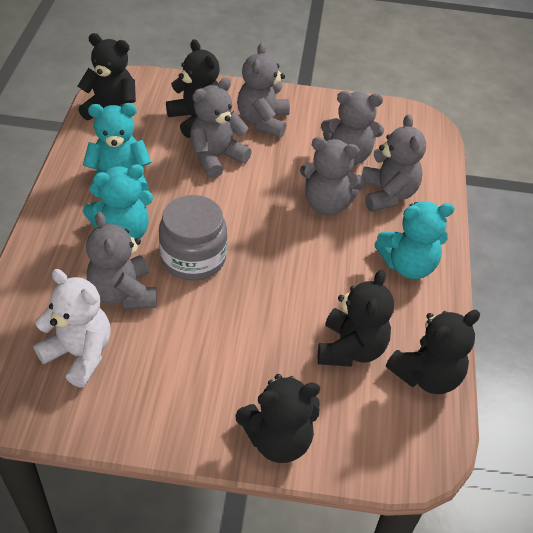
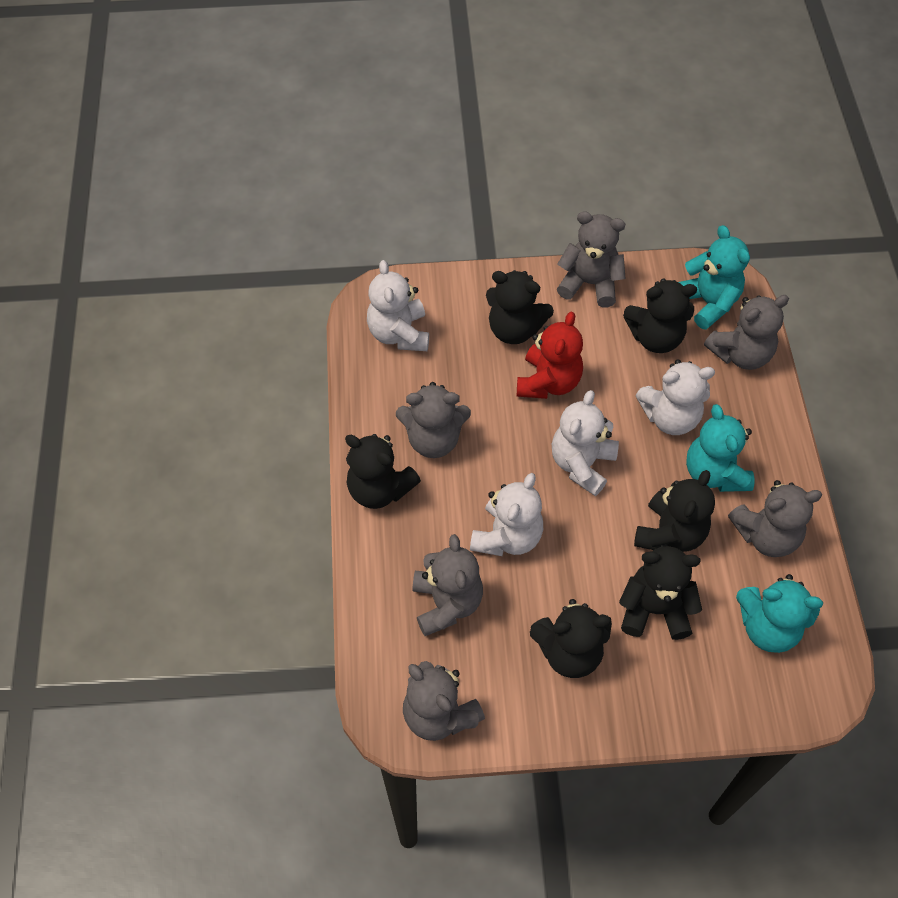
black teddy bear: [78,33,136,121] [166,39,220,138] [235,374,320,463] [318,269,394,367] [386,310,480,394] = 5 -> [345,434,421,509] [486,270,554,344] [530,599,612,678] [619,546,702,640] [623,279,697,353] [634,470,715,552] = 6
grey jar: [159,195,227,281] = 1 -> none = 0
red teddy bear: none = 0 -> [517,312,583,399] = 1
white teddy bear: [34,269,111,387] = 1 -> [367,260,429,351] [470,473,543,556] [552,390,619,496] [635,359,715,435] = 4

